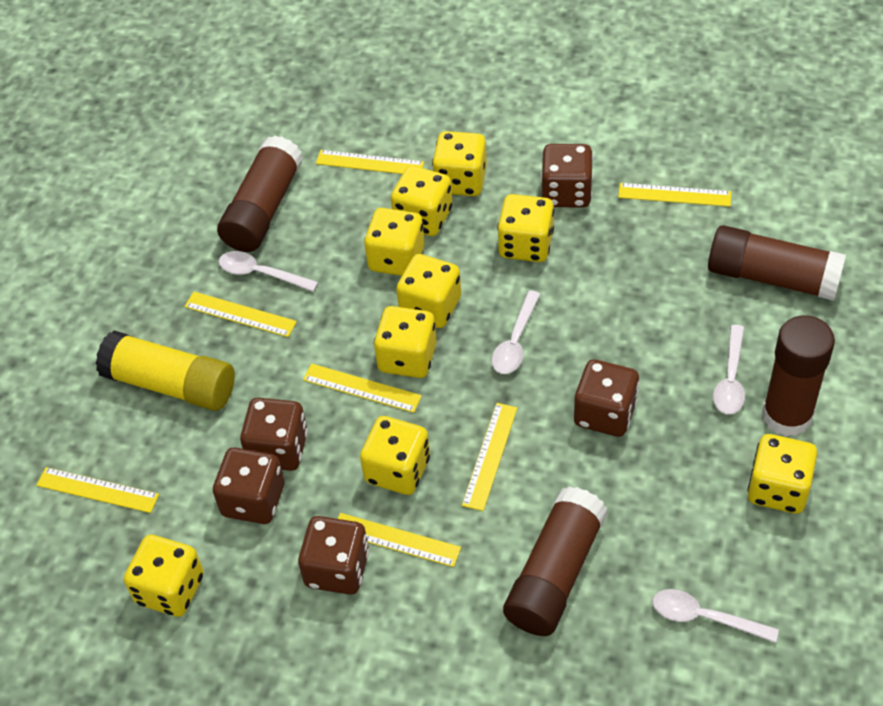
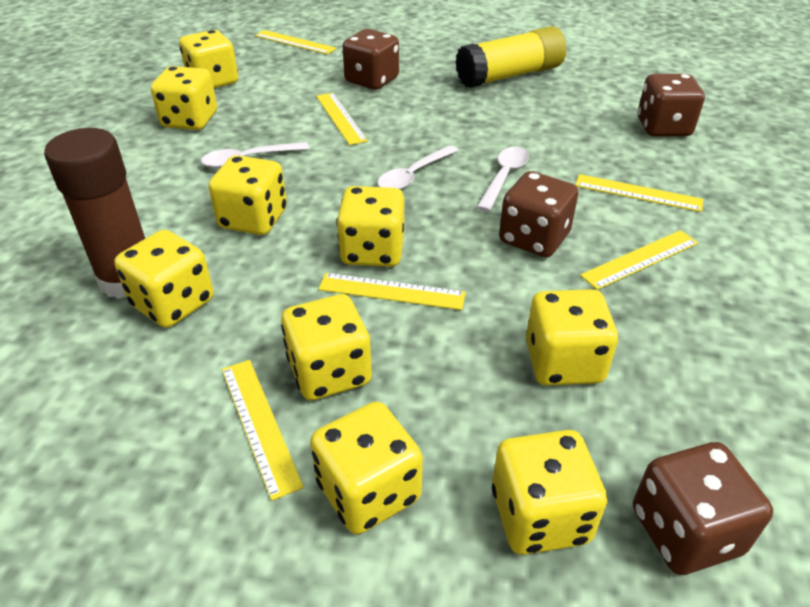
brown dice: [213,447,284,524] [240,398,308,471] [298,516,369,595] [541,144,593,208] [574,359,639,437] = 5 -> [343,29,399,90] [499,171,578,257] [633,442,773,575] [638,74,705,137] = 4
brown glue stick: [217,135,303,252] [503,486,608,636] [708,225,846,301] [762,315,835,437] = 4 -> [44,128,145,299] = 1
white spoon: [219,251,318,292] [492,290,541,374] [652,589,779,643] [713,325,745,414] = 4 -> [201,142,309,168] [377,145,458,190] [477,147,529,212] = 3
yellow ruler: [36,467,159,513] [184,292,297,337] [303,363,422,413] [316,150,424,174] [338,513,461,567] [462,403,517,511] [618,183,731,207] = 7 -> [222,360,304,501] [255,30,337,55] [316,93,368,145] [319,273,466,310] [575,174,704,212] [580,230,699,290] = 6

